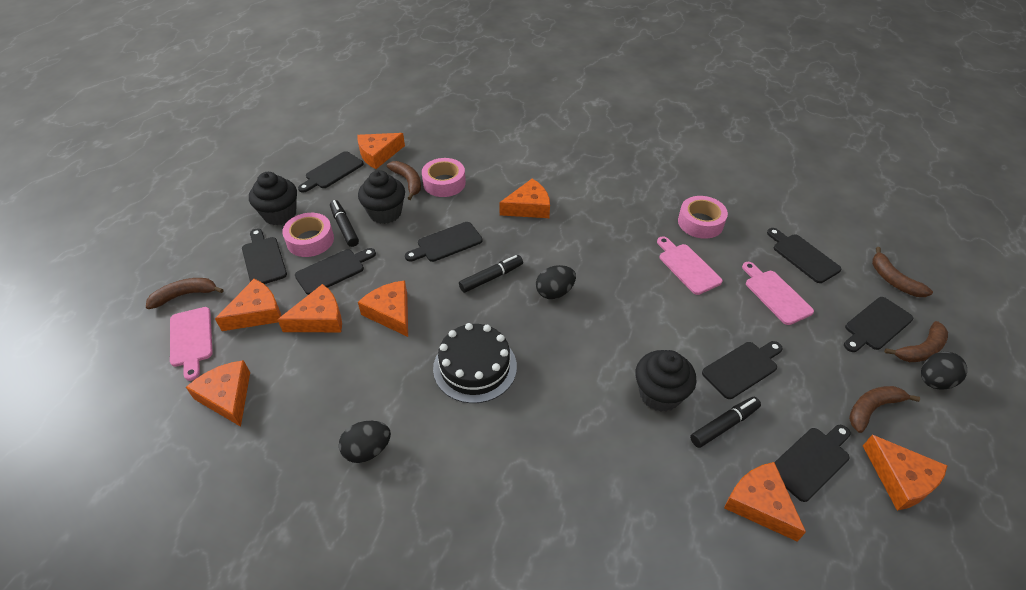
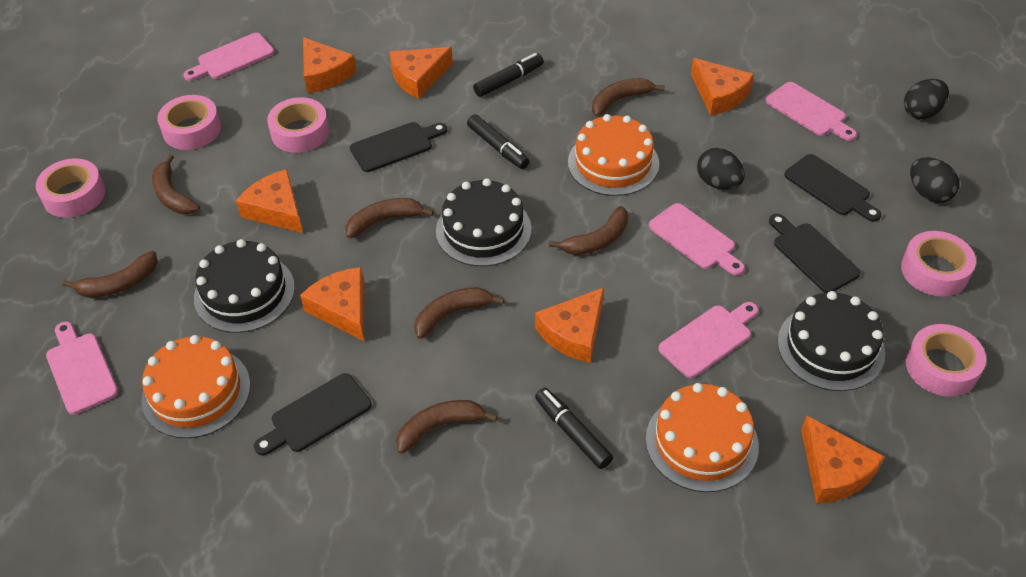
black cake: [433,323,517,403] = 1 -> [194,239,295,333] [436,178,532,267] [778,291,885,391] = 3
black cupcake: [249,172,297,225] [358,170,405,224] [635,350,696,412] = 3 -> none = 0
black cutting board: [242,229,287,284] [295,248,376,295] [298,151,363,193] [405,222,483,262] [702,341,782,399] [767,228,841,283] [775,425,851,502] [844,297,913,352] = 8 -> [254,373,372,456] [350,122,447,172] [769,214,861,293] [784,154,881,222] = 4
brown banana: [146,278,224,309] [387,161,421,200] [849,386,920,433] [872,247,933,297] [884,321,948,362] = 5 -> [63,251,158,298] [152,154,200,214] [345,198,434,238] [396,400,498,454] [414,287,504,339] [549,206,628,255] [592,78,665,117] = 7
orange cake: none = 0 -> [141,335,250,438] [568,114,659,196] [646,383,759,492] = 3
orange cheese: [186,360,250,427] [215,279,281,331] [277,284,342,332] [357,133,405,169] [358,280,408,337] [499,178,550,218] [724,462,806,542] [863,435,947,511] = 8 -> [236,169,303,233] [300,267,364,341] [303,37,357,93] [390,47,453,99] [535,287,604,363] [691,58,754,116] [801,415,885,504] = 7
pink cutting board: [170,307,213,381] [657,236,723,295] [742,262,814,325] = 3 -> [46,322,118,415] [183,33,274,81] [649,203,745,276] [658,302,759,378] [766,82,857,141] = 5
pink tape: [282,213,334,257] [422,158,466,197] [678,196,728,239] = 3 -> [35,158,105,218] [157,95,221,150] [267,97,329,153] [901,231,976,296] [906,324,986,397] = 5

